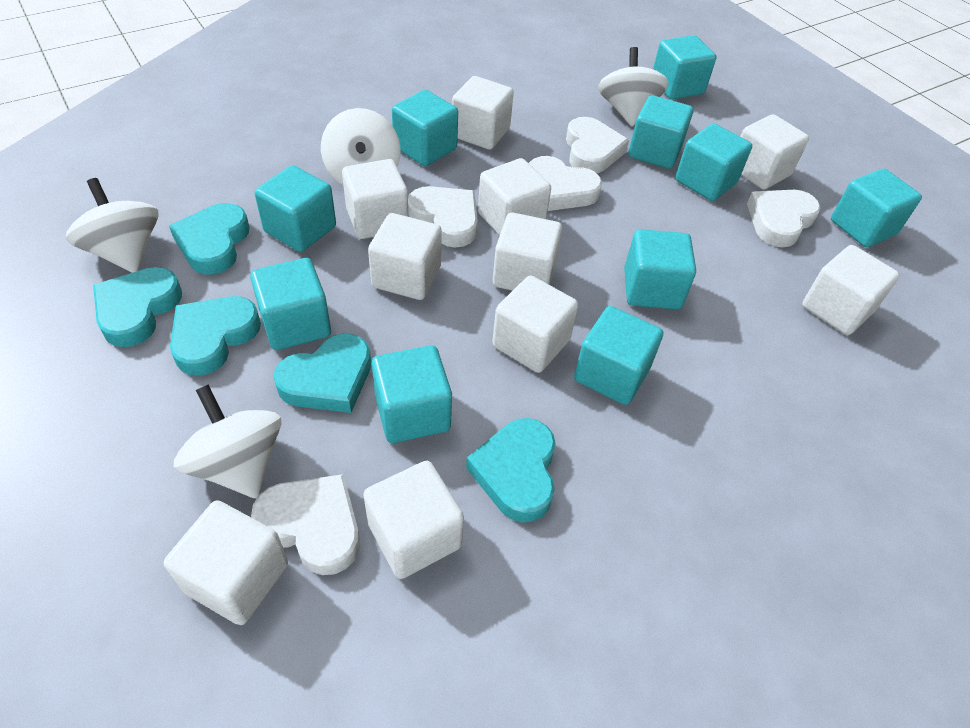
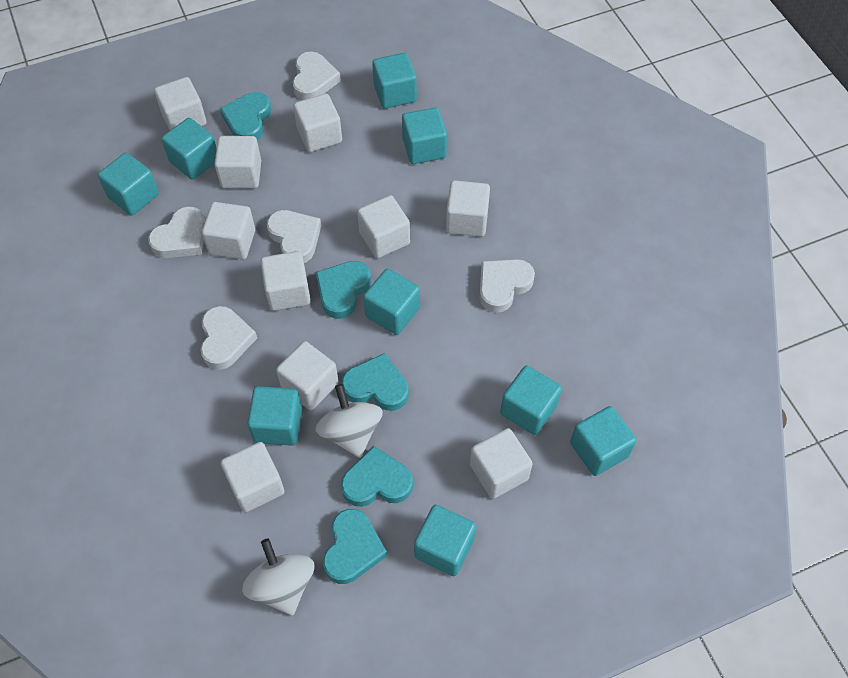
turquoise cube: [250,258,331,350] [254,165,336,252] [372,345,452,443] [392,90,458,166] [574,306,663,405] [624,229,696,309] [628,95,693,169] [653,35,716,100] [675,124,752,201] [831,169,922,247] = 10 -> [98,153,159,216] [161,118,217,180] [247,386,302,446] [363,269,420,335] [372,53,417,109] [402,108,447,164] [414,505,476,576] [500,365,562,435] [570,406,636,476] = 9
white spinning top: [66,178,159,273] [174,385,281,498] [321,108,401,185] [598,47,669,127] = 4 -> [242,538,314,615] [316,384,383,458] = 2

